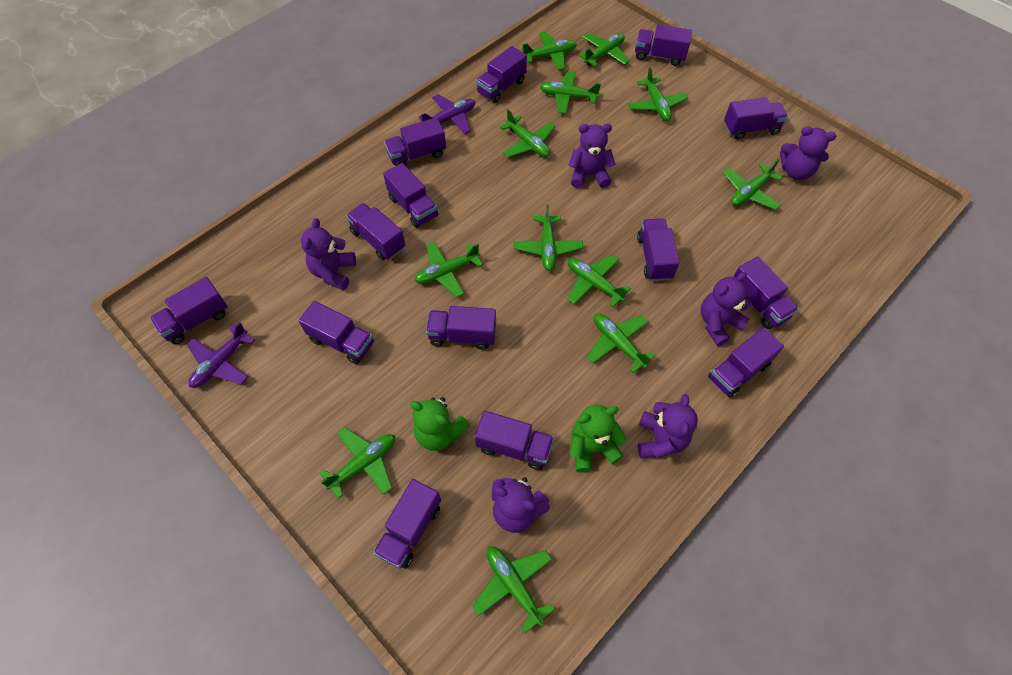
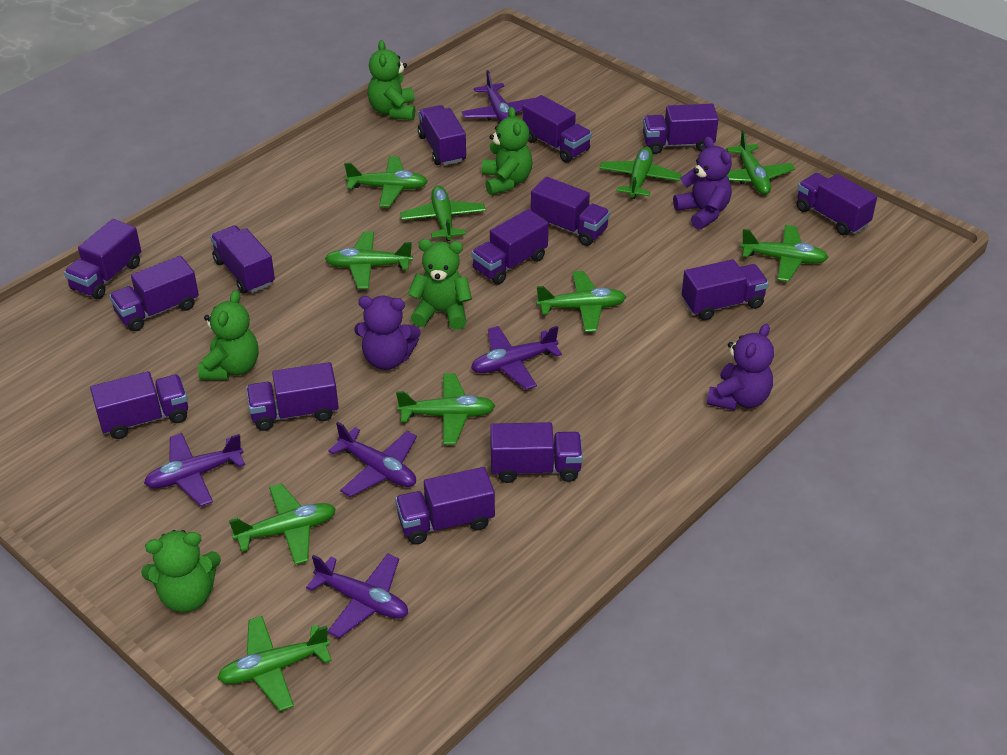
green plane: [320,427,395,499] [414,241,483,298] [472,546,555,633] [500,109,555,157] [513,205,583,271] [521,32,577,70] [540,71,601,114] [567,254,631,307] [578,33,630,66] [587,313,656,373] [628,67,688,121] [723,159,783,210] = 12 -> [217,616,332,711] [229,484,336,565] [325,232,413,289] [344,156,428,207] [396,373,495,445] [400,185,486,241] [536,271,626,332] [599,147,682,199] [726,130,795,195] [740,225,828,282] = 10
green teddy bear: [410,397,470,451] [570,404,627,473] = 2 -> [141,530,221,612] [198,290,258,380] [368,40,415,120] [408,239,472,330] [482,107,533,195] = 5
purple plane: [187,322,255,388] [419,94,475,134] = 2 -> [144,433,245,507] [306,554,408,638] [328,422,417,497] [462,70,534,122] [471,326,562,390] = 5
purple teddy bear: [301,218,356,290] [492,477,550,533] [568,124,616,188] [638,394,698,459] [701,272,751,346] [780,126,836,180] = 6 -> [354,296,421,370] [673,137,732,230] [707,324,774,410] = 3

